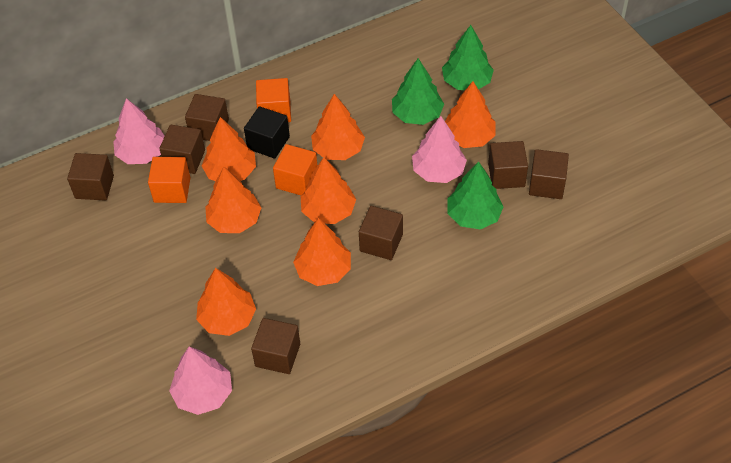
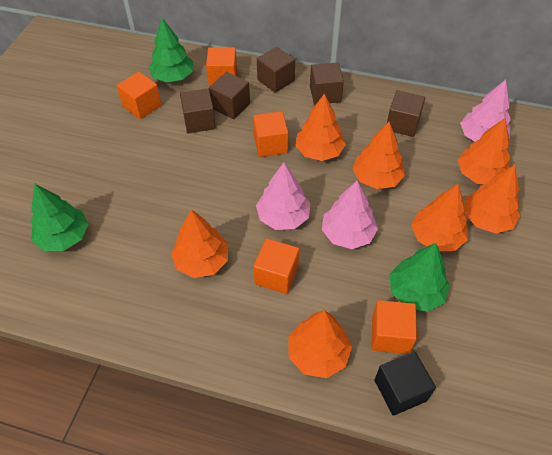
brown cube: [67,153,114,201] [159,125,205,174] [185,94,229,141] [251,318,300,374] [359,206,403,260] [488,141,528,189] [529,149,569,199] = 7 -> [180,89,216,133] [209,72,250,119] [257,47,295,93] [310,63,344,105] [387,90,425,137] = 5
orange cube: [148,157,190,203] [256,78,291,122] [273,144,317,195] = 3 -> [117,72,162,119] [206,47,237,87] [253,111,288,157] [253,238,299,294] [372,300,417,354] = 5

